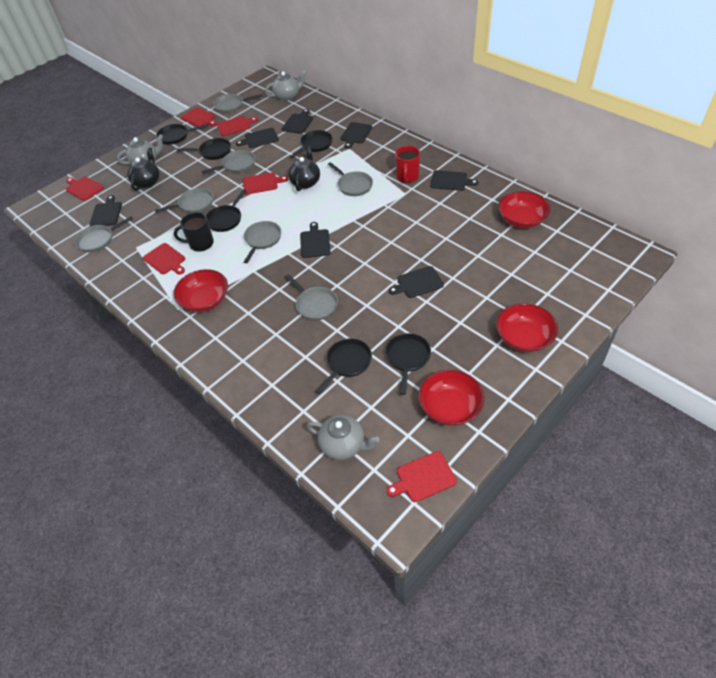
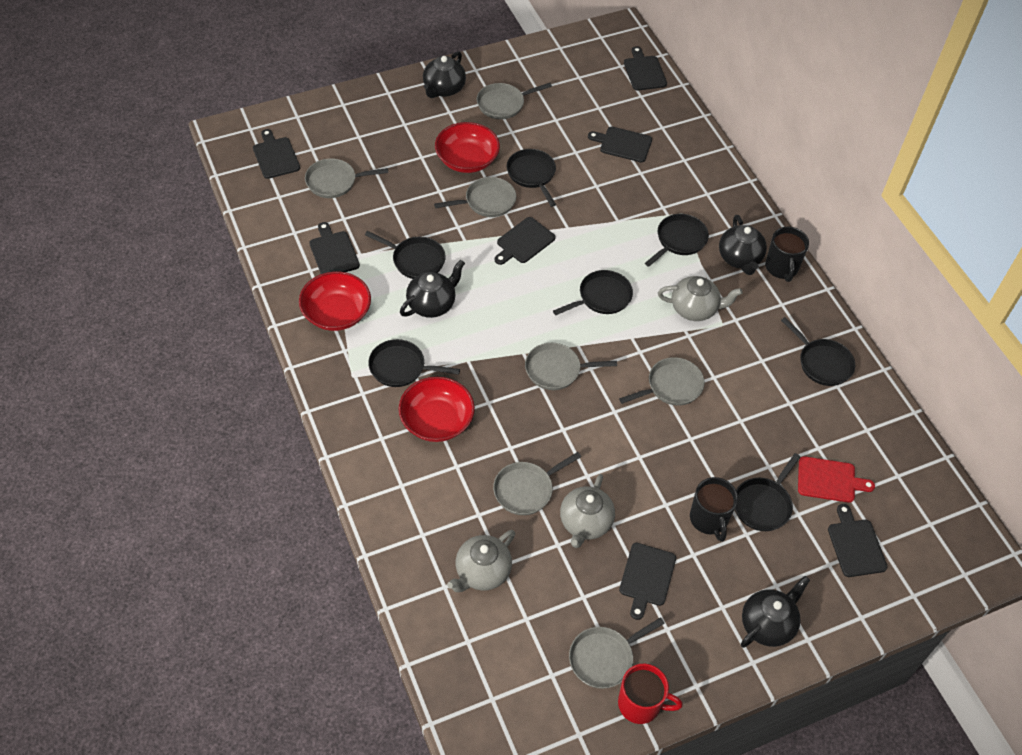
black mug: [174,212,214,252] = 1 -> [690,477,738,542] [765,227,809,282] = 2
black pan: [156,124,208,145] [177,138,231,160] [206,189,246,232] [290,130,333,158] [315,338,372,394] [385,333,431,395] = 6 -> [365,231,446,279] [368,339,460,387] [507,149,556,207] [553,270,633,315] [645,214,709,267] [735,453,800,531] [781,317,855,386] = 7
black teapot: [127,147,160,191] [288,147,320,191] = 2 -> [400,260,465,318] [423,51,466,98] [719,215,767,275] [741,576,810,648] = 4
red bowl: [173,269,228,312] [418,370,484,426] [496,303,558,352] [498,191,551,228] = 4 -> [299,271,371,331] [399,376,475,442] [435,122,500,173] = 3
red cutting board: [66,177,104,201] [143,243,185,275] [181,107,217,127] [217,116,258,136] [243,172,288,194] [386,451,457,502] = 6 -> [798,456,875,503] = 1

